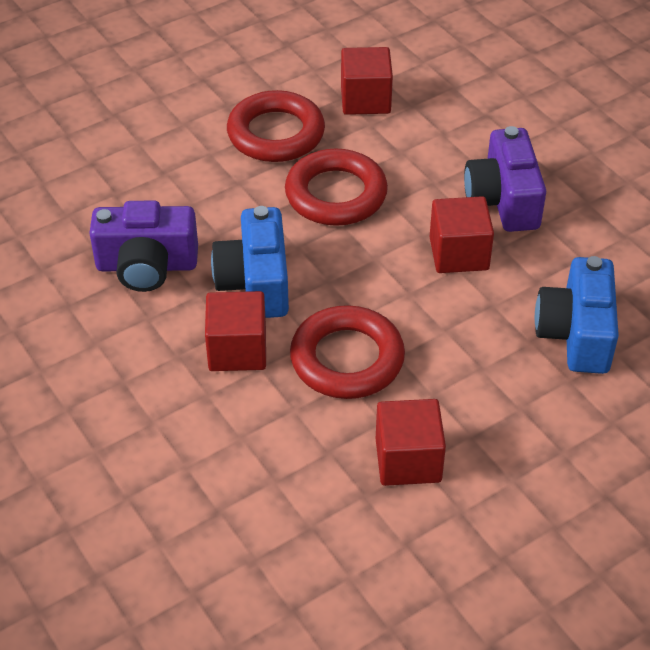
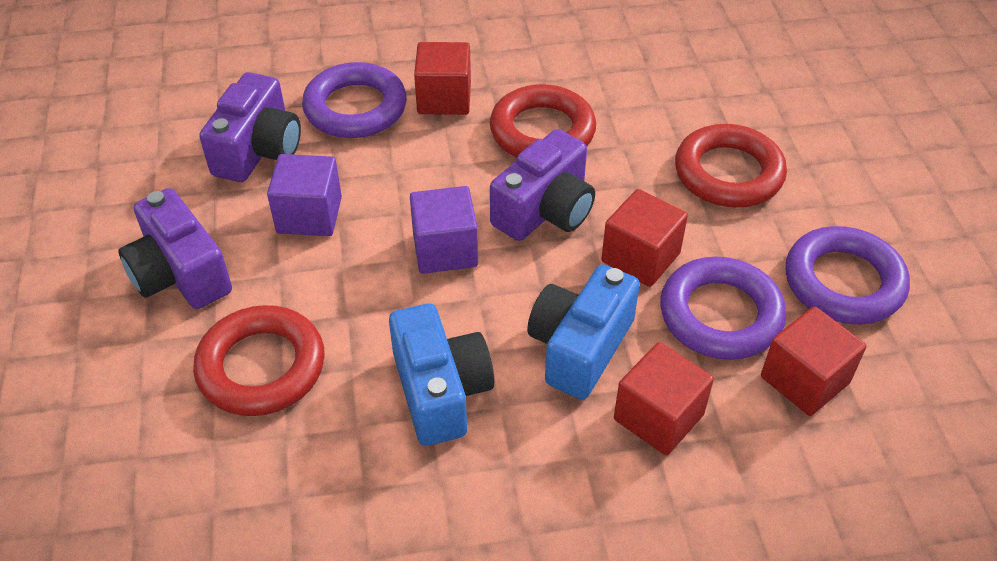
purple camera: [89,200,198,292] [464,126,546,232] = 2 -> [118,188,232,309] [199,72,301,182] [490,129,595,241] = 3
purple cube: none = 0 -> [267,154,342,236] [410,186,478,274] = 2
purple ring: none = 0 -> [302,62,407,138] [660,257,786,360] [785,226,910,324] = 3

